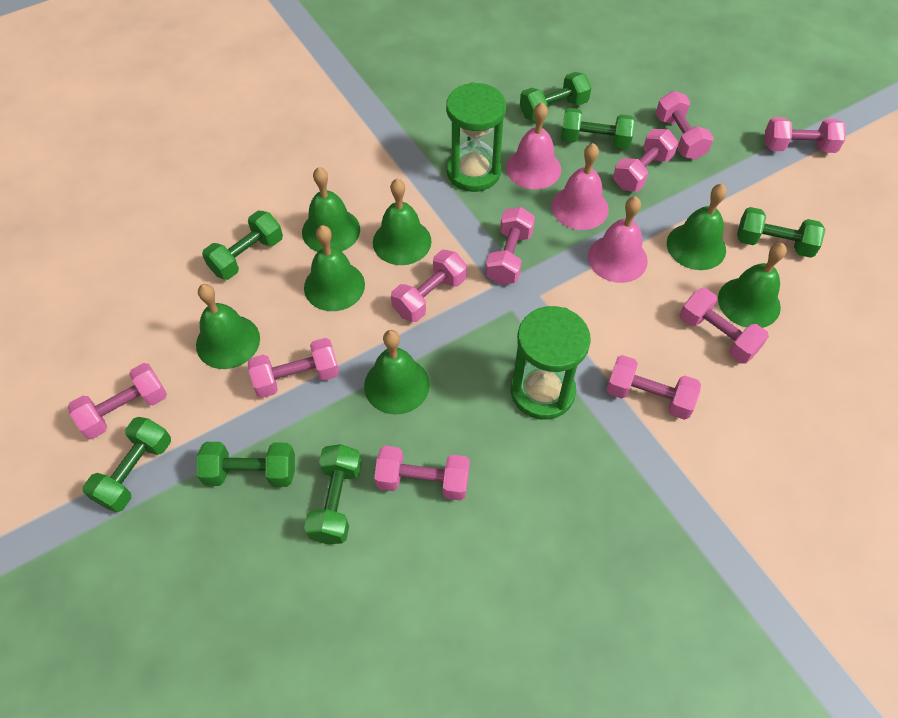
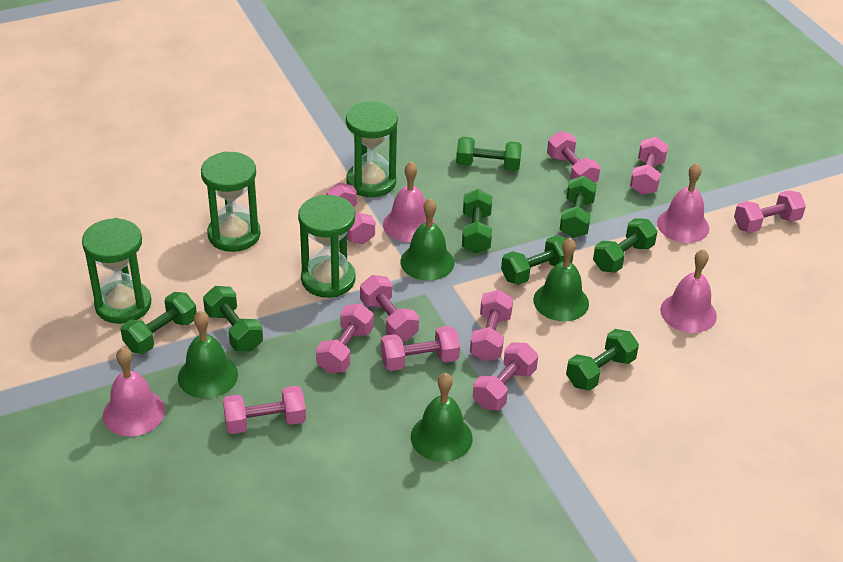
green bell: [196,284,260,369] [302,167,360,252] [304,225,365,311] [364,330,430,415] [373,179,431,265] [667,184,727,270] [718,243,787,328] = 7 -> [178,311,238,398] [400,198,454,281] [411,373,473,462] [533,238,589,321] = 4
green dumbbell: [83,417,171,512] [196,442,295,487] [202,211,283,280] [304,444,362,544] [520,72,591,121] [561,108,635,149] [737,207,825,258] = 7 -> [121,292,197,354] [203,286,263,352] [456,137,522,171] [462,189,492,253] [501,235,574,285] [560,176,597,238] [566,329,639,391] [593,218,657,273] = 8
green hourglass: [446,82,506,192] [510,306,591,420] = 2 -> [82,218,151,324] [201,151,261,252] [298,195,356,298] [346,102,398,197] = 4
pink bell: [506,103,561,189] [551,143,609,230] [588,196,648,283] = 3 -> [103,347,165,436] [383,161,435,242] [657,163,709,243] [660,249,717,333] = 4

